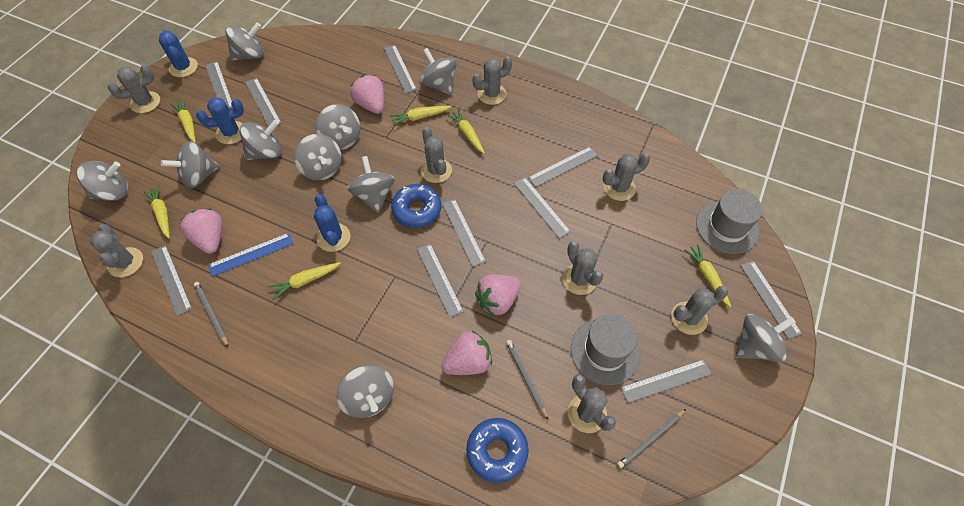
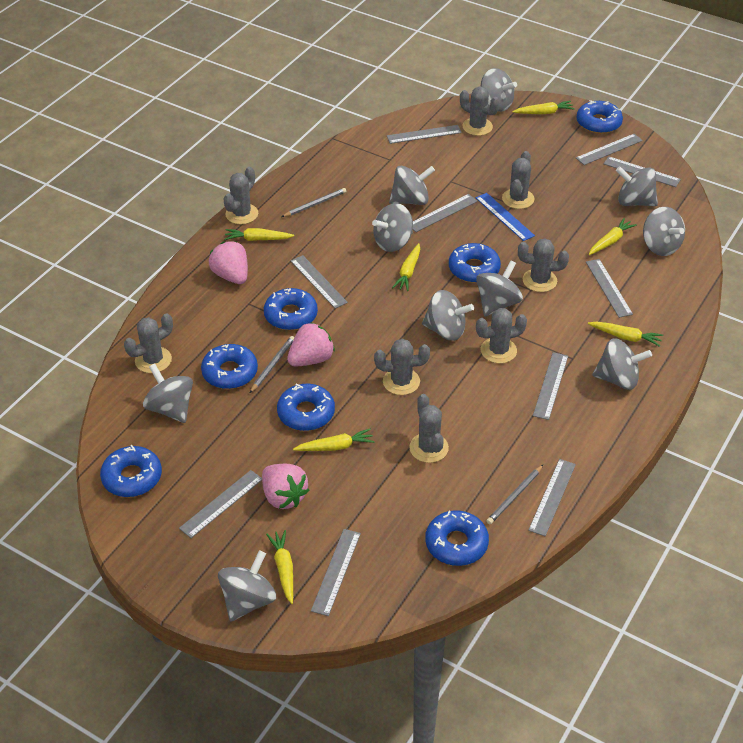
blue cactus: [159,30,198,77] [196,97,244,144] [314,194,350,252] = 3 -> none = 0
blue donut: [391,184,441,228] [466,418,529,483] = 2 -> [100,445,162,497] [201,344,258,389] [264,288,318,330] [277,384,335,431] [425,510,489,566] [449,243,501,283] [576,100,623,134] = 7
grey hat: [571,314,641,385] [696,189,763,254] = 2 -> none = 0
pink strawberry: [180,208,223,254] [350,75,384,114] [441,331,492,375] [475,275,521,316] = 4 -> [209,241,248,284] [262,464,309,509] [287,322,335,367] = 3
yellow carrot: [143,185,170,238] [171,99,196,143] [269,262,341,300] [390,106,451,126] [447,109,485,154] [684,244,731,307] = 6 -> [224,228,294,241] [266,530,293,604] [293,429,375,451] [392,243,420,291] [513,101,575,114] [588,321,663,347] [589,218,637,255] = 7

